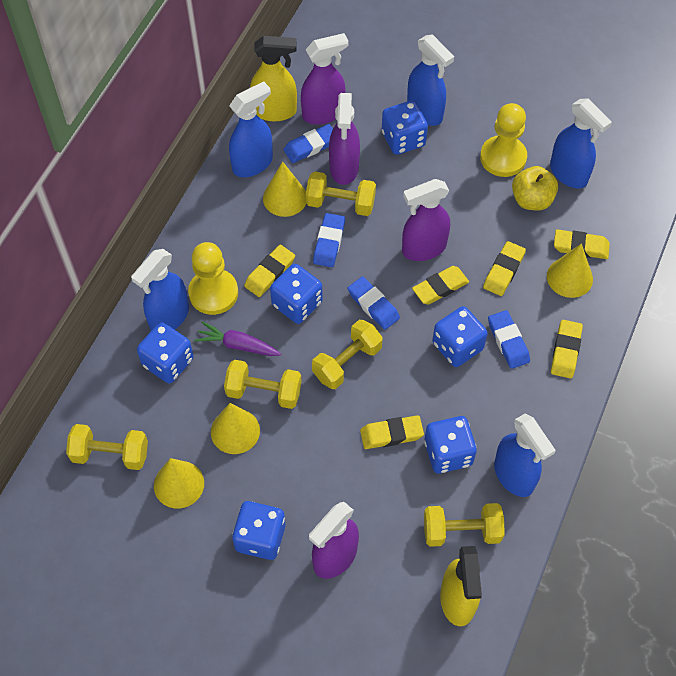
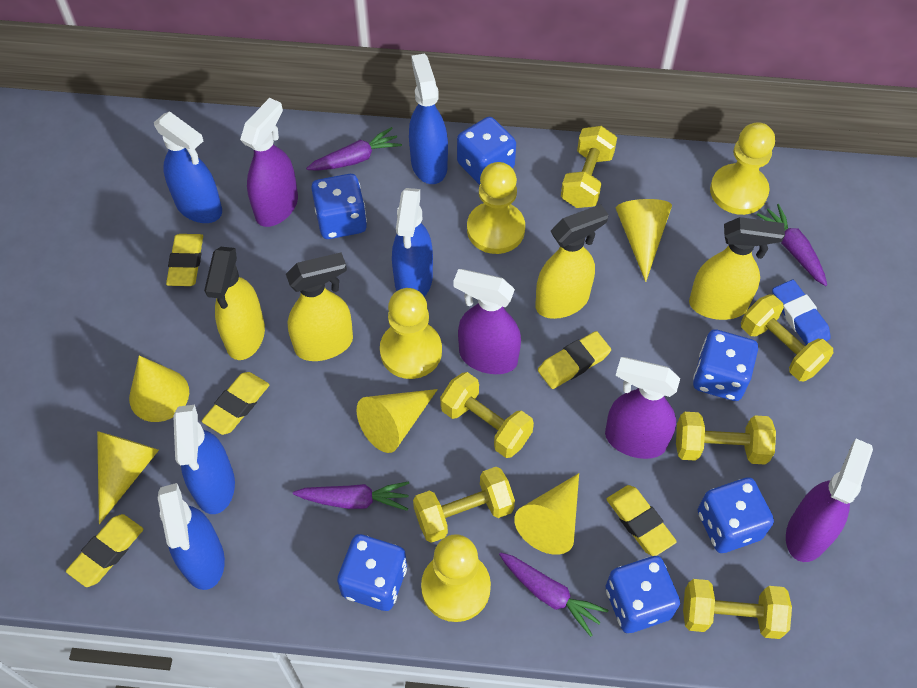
blue eraser: [284,124,333,163] [313,213,345,267] [348,276,400,330] [488,310,530,369] = 4 -> [772,280,831,345] = 1
purple carrot: [194,321,281,356] = 1 -> [293,481,409,511] [306,127,402,171] [499,552,608,637] [757,204,827,286] = 4
yellow apple: [512,166,558,210] = 1 -> none = 0
yellow cone: [154,458,204,509] [211,403,260,454] [263,161,306,217] [547,243,593,298] = 4 -> [97,431,159,524] [129,355,189,422] [357,389,438,453] [514,473,579,555] [616,199,672,282] = 5
yellow dumbbell: [66,424,148,470] [224,360,302,409] [306,171,376,216] [312,320,383,389] [424,503,505,547] = 5 -> [413,467,515,543] [440,372,534,458] [561,126,617,208] [676,412,776,465] [683,579,792,639] [741,295,833,381] = 6
yellow eraser: [244,245,295,297] [360,415,424,449] [412,266,469,305] [483,241,526,296] [551,320,583,379] [554,229,610,259] = 6 -> [66,514,143,587] [166,234,203,286] [202,372,269,435] [538,331,611,389] [607,485,677,556] = 5
yellow pawn: [188,242,238,315] [480,103,527,177] = 2 -> [380,288,442,379] [421,534,491,622] [467,162,525,254] [710,122,775,215] = 4
yellow spray bottle: [250,36,297,121] [440,546,482,626] = 2 -> [204,247,265,360] [286,252,353,361] [535,204,608,319] [689,217,785,320] = 4

